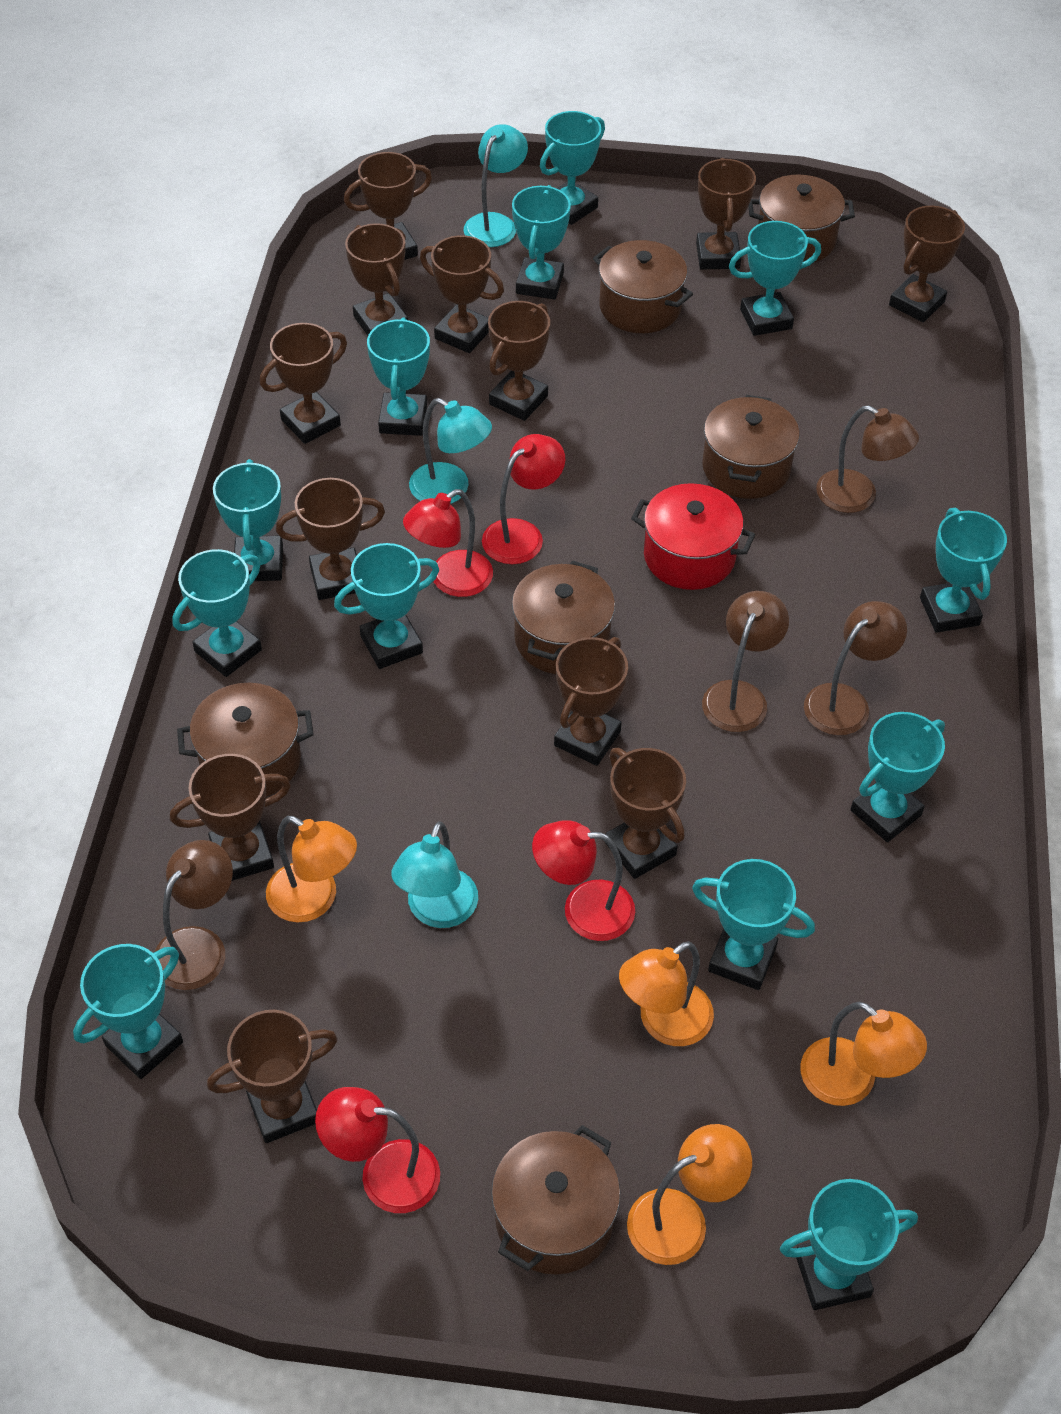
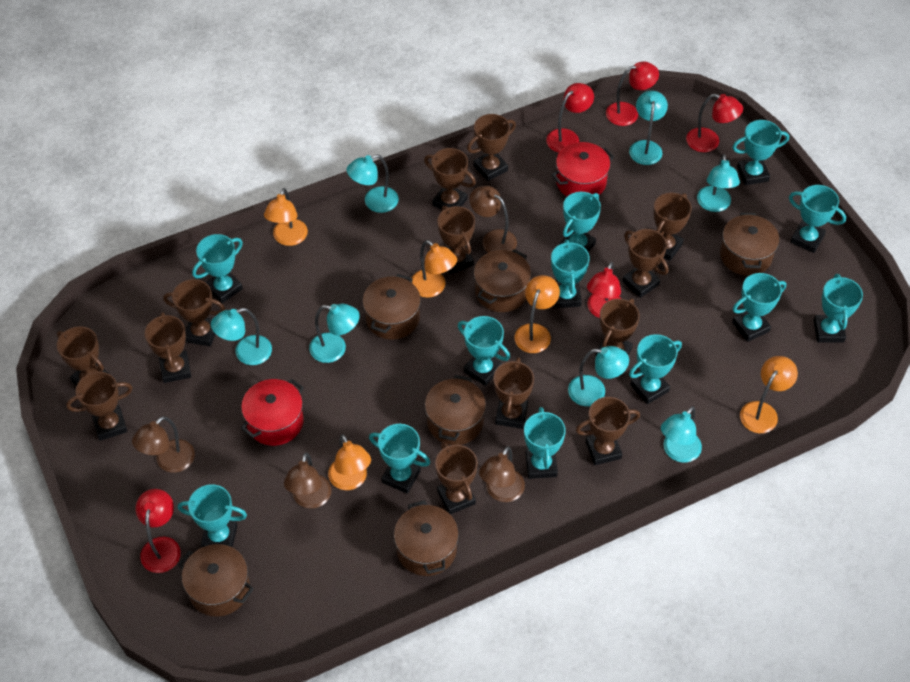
brown trophy: [170,754,291,881] [207,1010,338,1143] [260,323,347,444] [276,478,385,600] [344,152,432,260] [345,223,408,336] [420,235,504,353] [488,301,550,421] [554,637,628,766] [605,748,686,879] [696,158,756,269] [889,205,965,322] = 12 -> [57,326,109,386] [66,372,133,441] [145,312,191,383] [163,279,225,346] [424,148,476,210] [435,442,478,514] [437,206,475,274] [467,114,516,181] [493,357,534,429] [576,397,640,465] [595,298,640,357] [622,229,668,298] [653,193,692,261] = 13
orange lamp: [266,816,357,922] [619,941,714,1046] [627,1124,752,1265] [801,1001,927,1106] = 4 -> [264,188,308,246] [328,434,371,490] [412,240,457,298] [515,275,560,353] [740,356,798,433] = 5
red lamp: [315,1087,440,1213] [403,489,493,597] [482,434,565,564] [532,820,635,941] = 4 -> [136,489,181,573] [546,83,594,153] [587,262,621,318] [606,61,659,126] [686,94,743,152] = 5
red pot: [631,483,755,590] = 1 -> [241,379,304,446] [551,142,614,197] = 2
turquoise lamp: [391,821,478,928] [409,398,492,504] [464,124,528,247] = 3 -> [211,308,272,365] [309,304,360,363] [347,154,399,213] [568,346,629,406] [629,91,668,165] [661,406,702,463] [697,154,740,212] = 7

